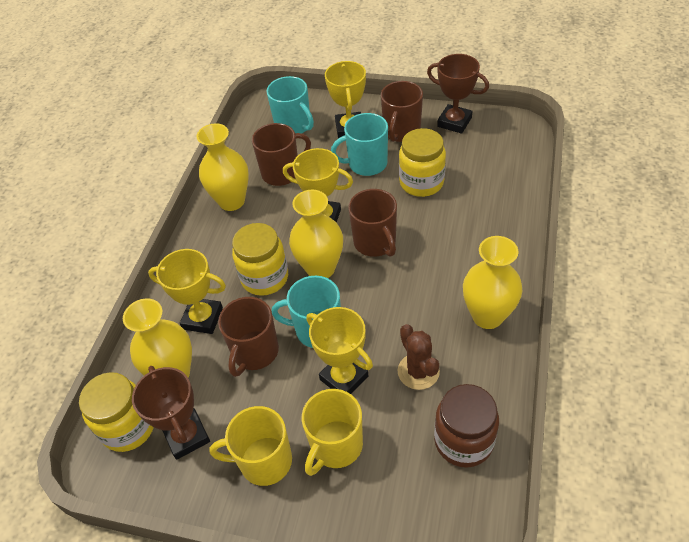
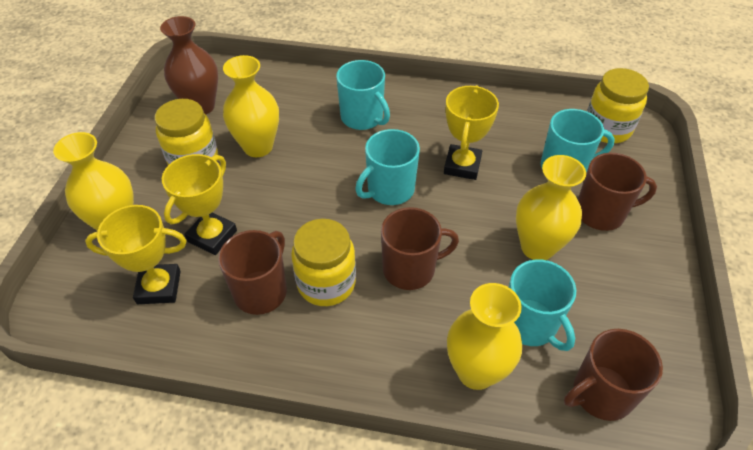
brown cactus: [398,324,440,390] = 1 -> none = 0
brown jar: [434,384,499,468] = 1 -> none = 0
brown trophy: [132,366,210,460] [427,54,489,134] = 2 -> none = 0
brown vase: none = 0 -> [160,16,218,114] = 1
turquoise mug: [266,76,314,134] [272,276,341,348] [331,113,388,176] = 3 -> [336,60,390,130] [355,129,420,205] [509,259,576,351] [541,109,615,173] = 4
yellow mug: [209,406,292,486] [302,389,363,476] = 2 -> none = 0
yellow trophy: [148,249,226,334] [283,148,353,222] [307,307,373,394] [325,61,366,139] = 4 -> [85,205,187,304] [162,154,237,255] [444,85,499,180] = 3

